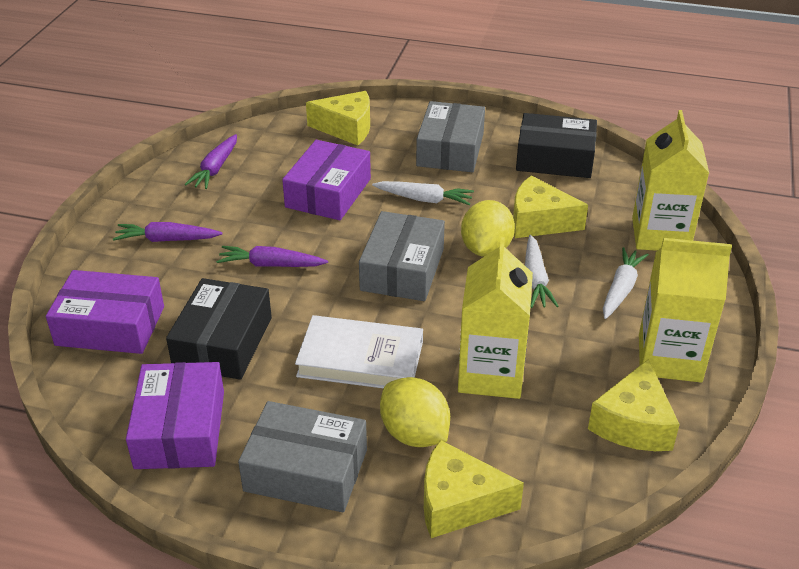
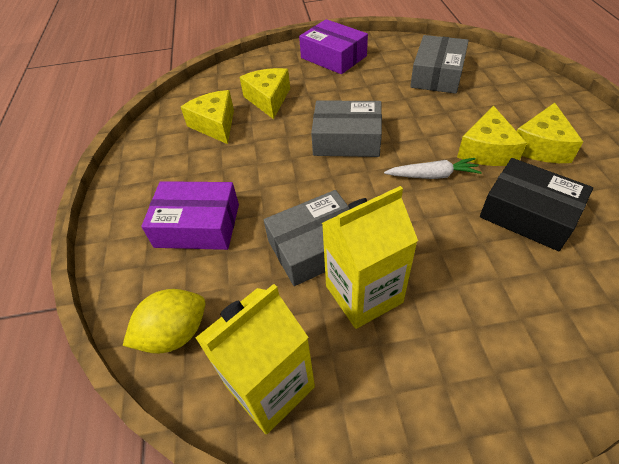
black box: [166,278,272,380] [516,113,597,178] = 2 -> [480,158,593,251] = 1
purple box: [46,270,164,354] [126,362,224,469] [282,140,371,220] = 3 -> [141,181,239,250] [299,19,368,74] = 2
purple carrot: [113,222,223,242] [184,134,237,189] [216,246,328,267] = 3 -> none = 0
white book: [295,315,423,389] = 1 -> none = 0
white carrot: [372,181,474,205] [525,235,558,308] [603,247,649,319] = 3 -> [384,158,482,179] = 1
yellow carton: [458,237,533,399] [632,110,709,251] [639,238,732,382] = 3 -> [196,284,315,434] [322,186,418,329] = 2
yellow lemon: [380,377,450,447] [461,200,515,257] = 2 -> [123,289,205,354] = 1

